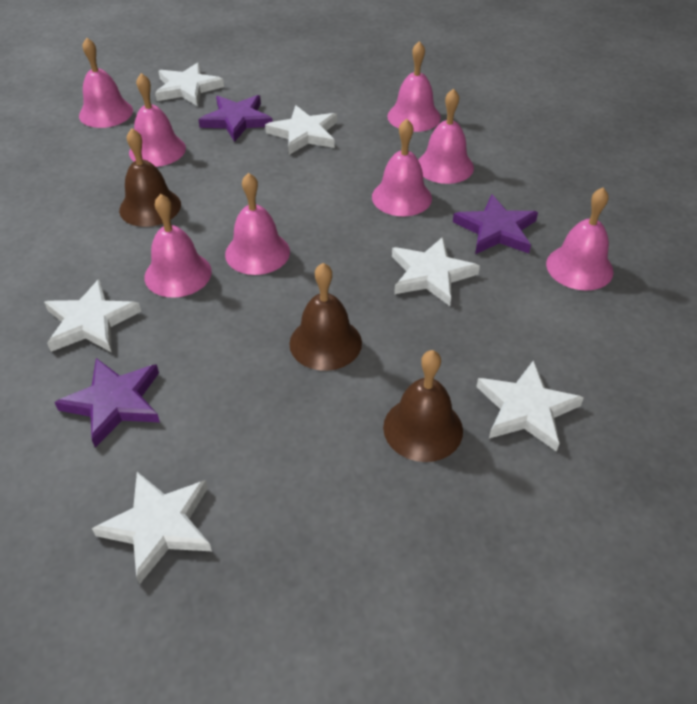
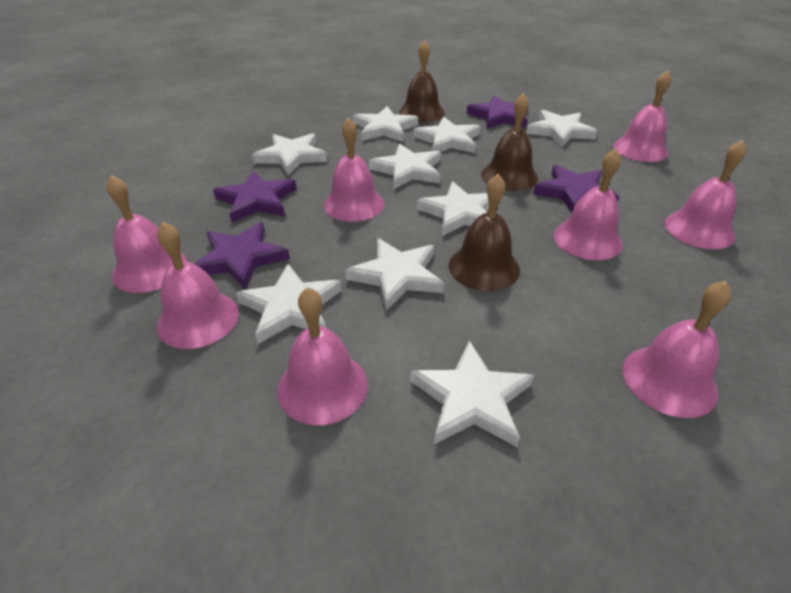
purple star: [55,358,160,448] [198,95,273,142] [453,194,538,254] = 3 -> [193,222,290,290] [213,170,297,223] [467,95,528,129] [533,164,620,213] = 4
white star: [44,279,141,353] [92,472,212,584] [155,62,224,106] [265,105,337,155] [392,237,480,306] [476,360,584,452] = 6 -> [236,264,342,344] [252,133,327,175] [345,238,444,311] [353,106,418,142] [369,144,441,190] [410,340,534,447] [413,117,480,153] [417,182,489,236] [526,110,598,147] = 9

